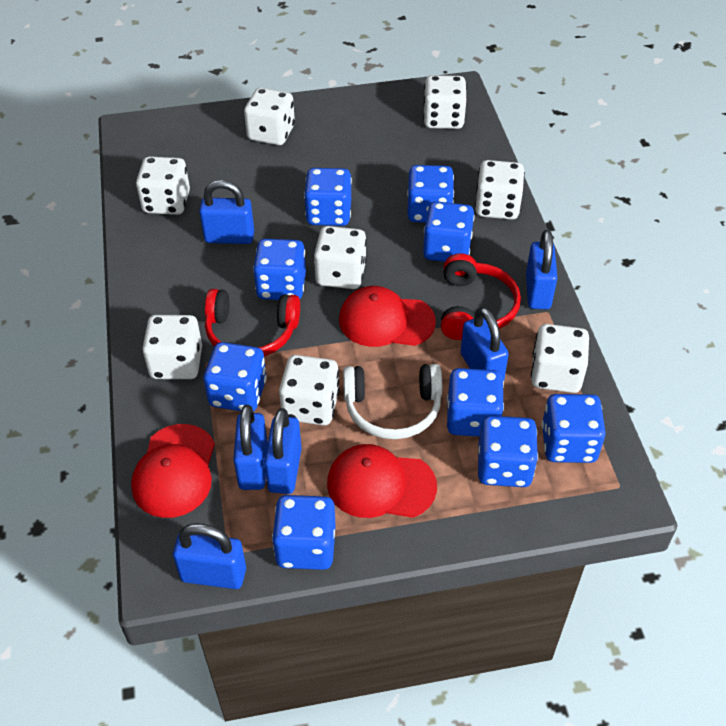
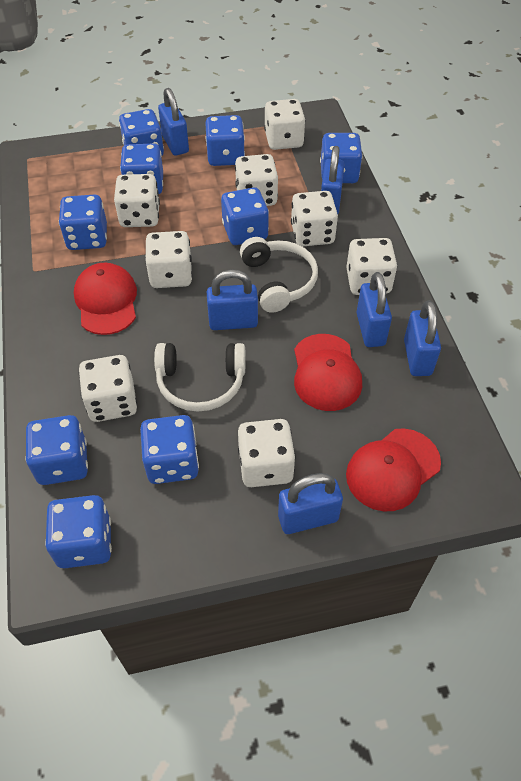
red headphones: [205,289,300,357] [441,253,521,340] = 2 -> none = 0
white headphones: [343,364,442,439] = 1 -> [154,343,245,412] [240,237,318,313] = 2

